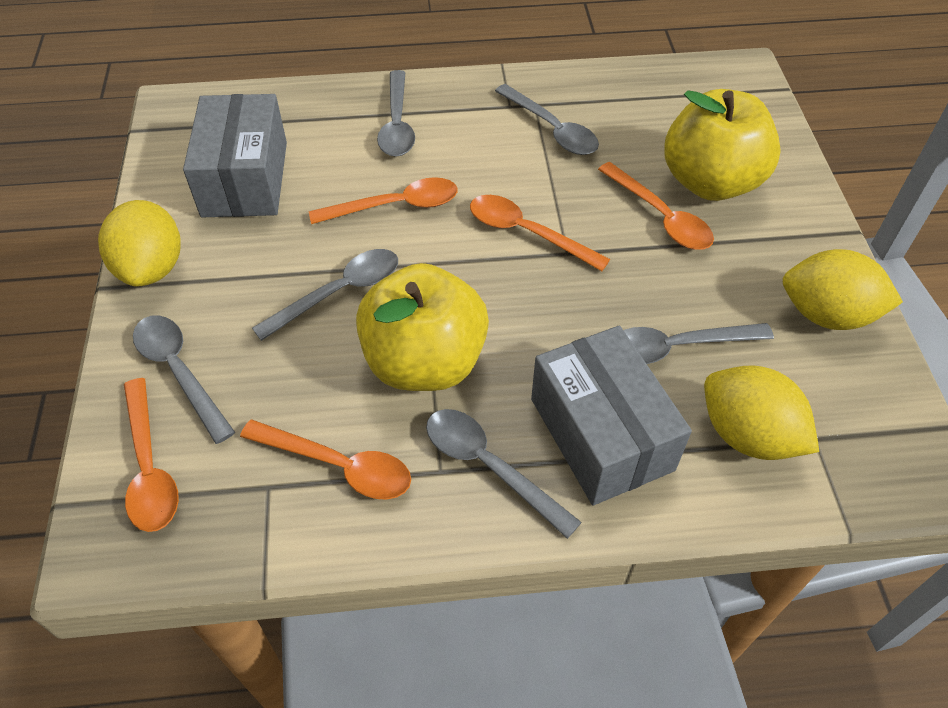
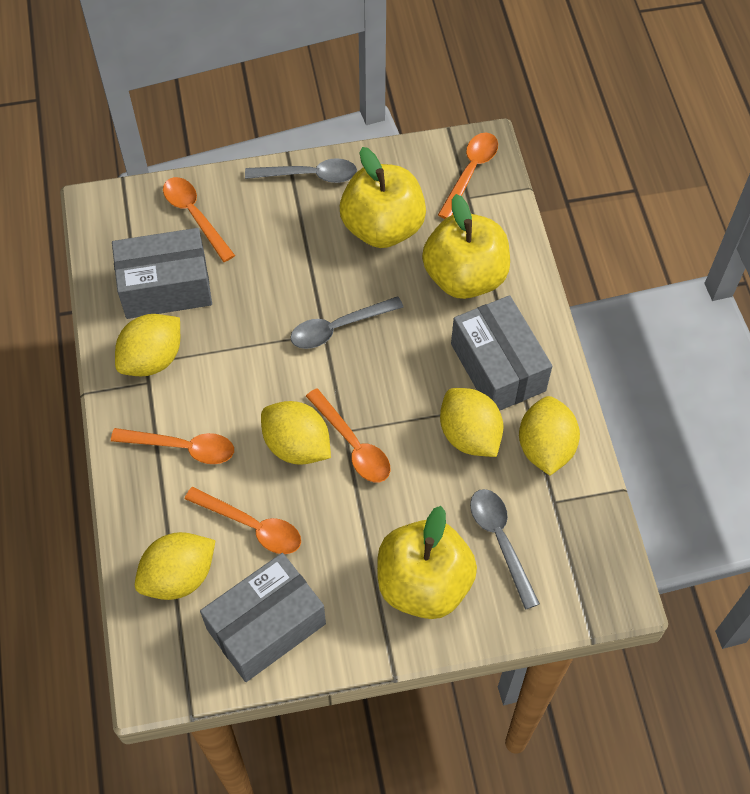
grey box: [183,94,287,217] [531,326,692,505] = 2 -> [112,228,212,319] [200,553,326,682] [451,295,552,411] = 3
grey spoon: [133,315,235,444] [252,249,398,341] [377,70,415,157] [426,409,582,539] [495,84,599,155] [624,323,774,364] = 6 -> [245,158,357,183] [290,296,403,349] [470,489,540,610] = 3
yellow apple: [356,263,489,391] [664,89,781,201] = 2 -> [340,147,426,248] [377,506,477,619] [422,194,510,299] = 3
yellow lemon: [98,200,181,286] [704,365,819,460] [783,249,903,330] = 3 -> [115,314,180,376] [135,532,215,600] [261,401,331,465] [440,388,504,457] [519,396,580,476] = 5

